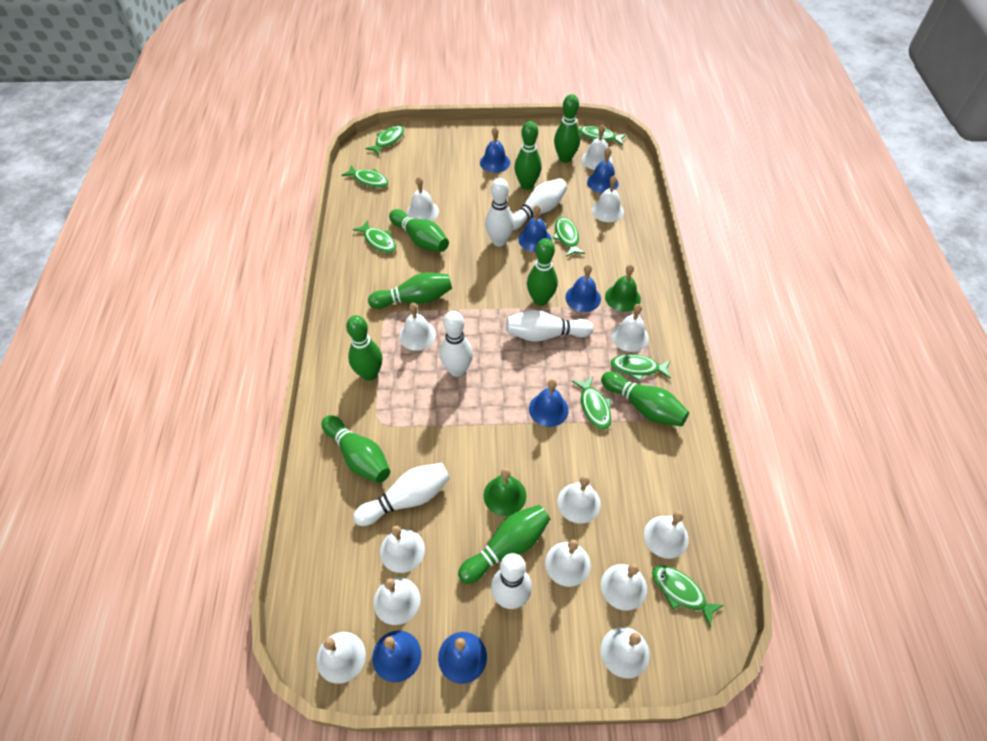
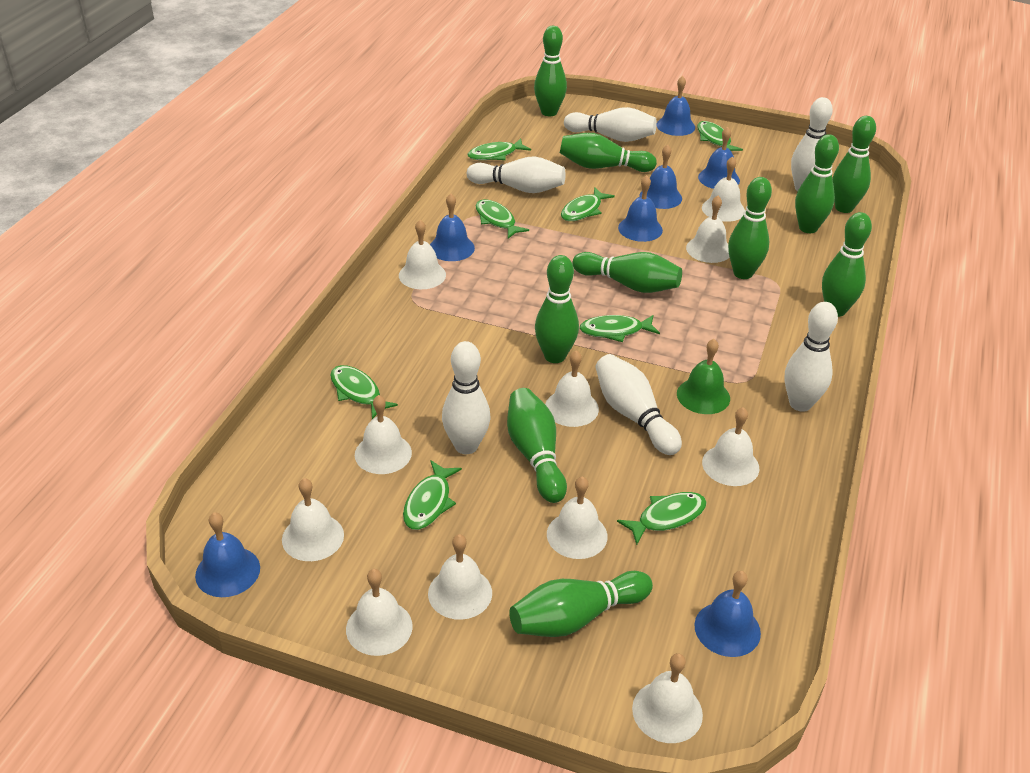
green bell: [484,468,526,516] [605,264,641,312] = 2 -> [677,339,730,414] = 1
green bowling pin: [321,415,390,483] [346,315,382,381] [368,272,452,309] [389,209,449,252] [458,505,550,584] [515,121,542,190] [527,238,558,306] [554,94,580,163] [601,371,689,426] = 9 -> [507,388,567,503] [509,571,653,637] [534,26,567,116] [535,255,579,363] [560,133,657,172] [573,252,682,293] [728,177,772,279] [795,134,839,233] [822,212,872,317] [832,116,876,213] = 10
white bell: [317,632,366,684] [373,578,420,625] [380,526,425,573] [399,303,436,351] [407,177,439,221] [545,539,591,587] [557,476,601,524] [582,124,612,170] [592,175,624,222] [601,564,647,611] [601,627,650,679] [611,304,649,352] [644,511,689,559] = 13 -> [282,478,344,561] [346,569,413,656] [355,395,412,474] [399,220,446,289] [428,534,492,620] [545,350,599,427] [547,476,608,559] [632,653,703,743] [686,196,729,263] [702,157,745,222] [702,407,759,486] = 11

